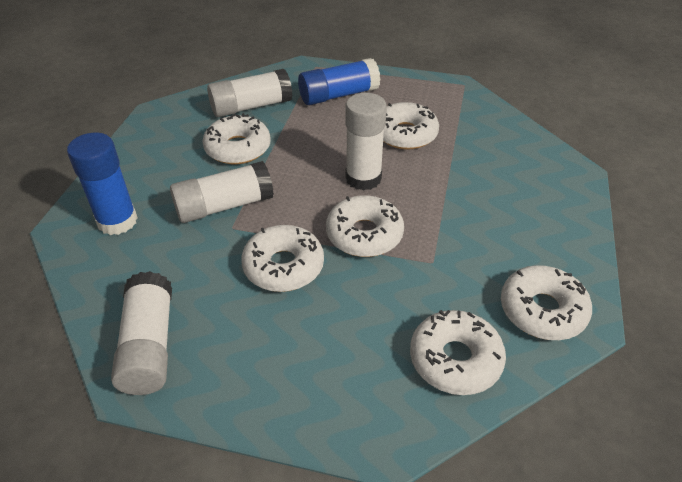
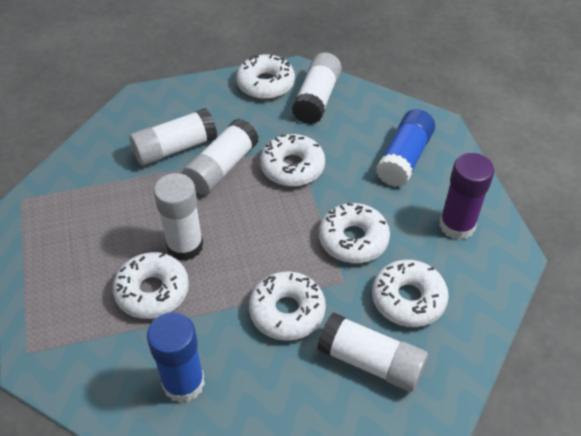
purple glue stick: none = 0 -> [439,153,494,240] = 1
white glue stick: [111,271,172,395] [170,161,274,223] [207,69,292,117] [345,93,387,191] = 4 -> [129,108,217,166] [154,173,203,261] [182,119,259,195] [292,53,342,125] [317,313,428,392] = 5

